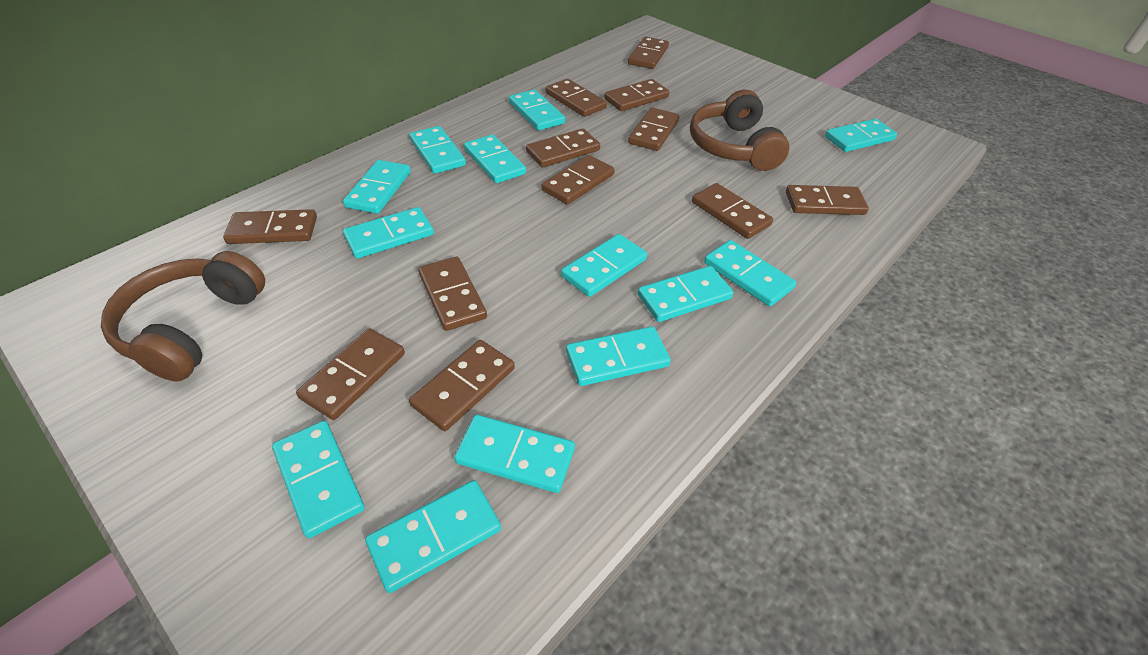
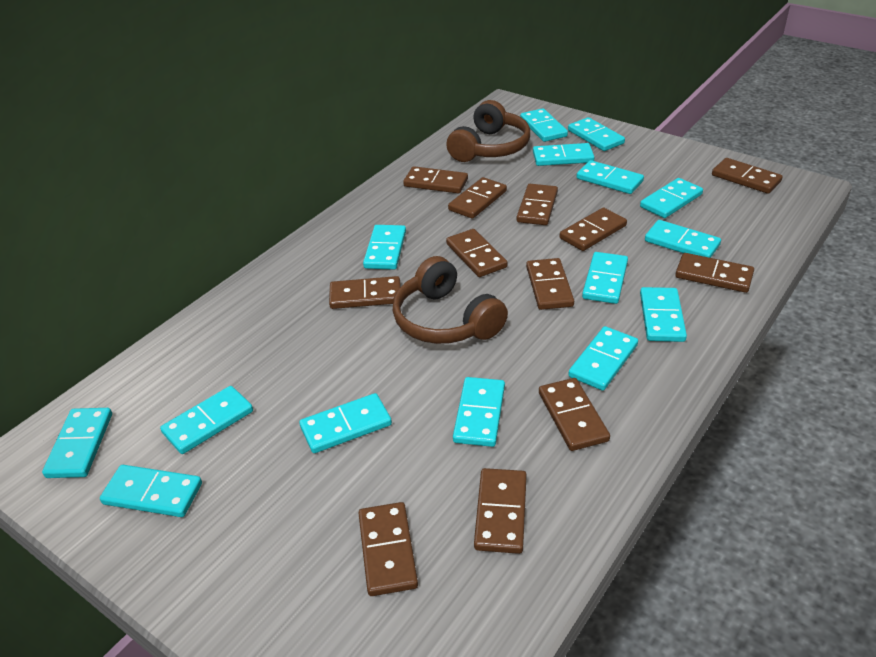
turquoise domino: [272,421,365,538] [343,160,411,214] [343,207,434,259] [365,480,501,593] [409,126,466,174] [454,415,575,493] [464,134,526,183] [509,89,565,131] [561,234,647,297] [566,327,671,386] [638,266,733,322] [704,240,796,307] [825,119,897,152] = 13 -> [42,408,112,478] [100,465,202,517] [160,386,253,454] [299,393,392,453] [363,225,406,270] [453,377,505,447] [520,108,568,142] [533,143,594,166] [568,117,625,151] [568,326,638,391] [577,160,644,194] [582,252,628,304] [640,178,703,218] [640,287,687,342] [645,220,721,258] = 15

